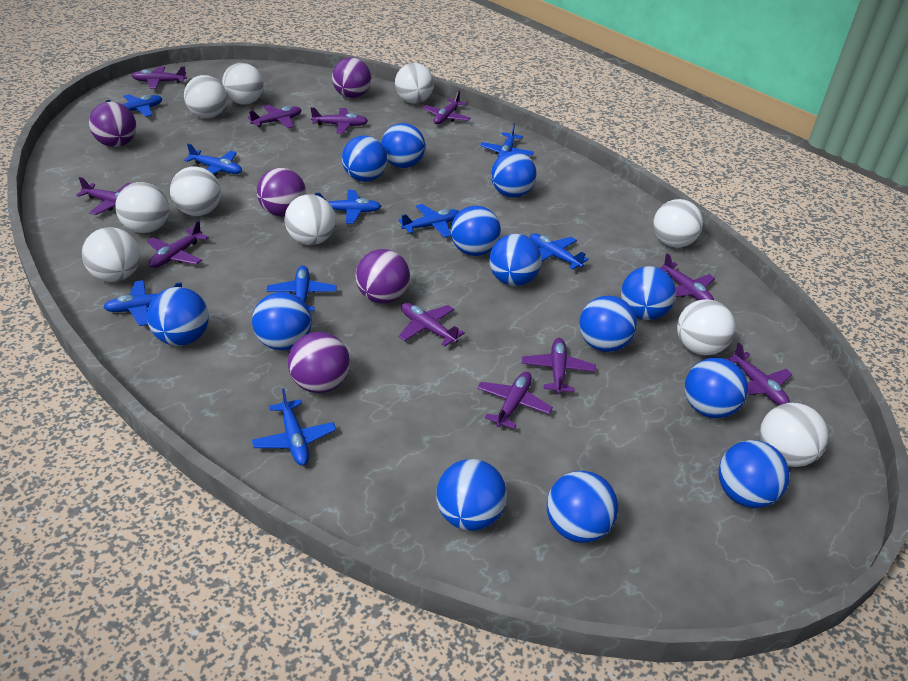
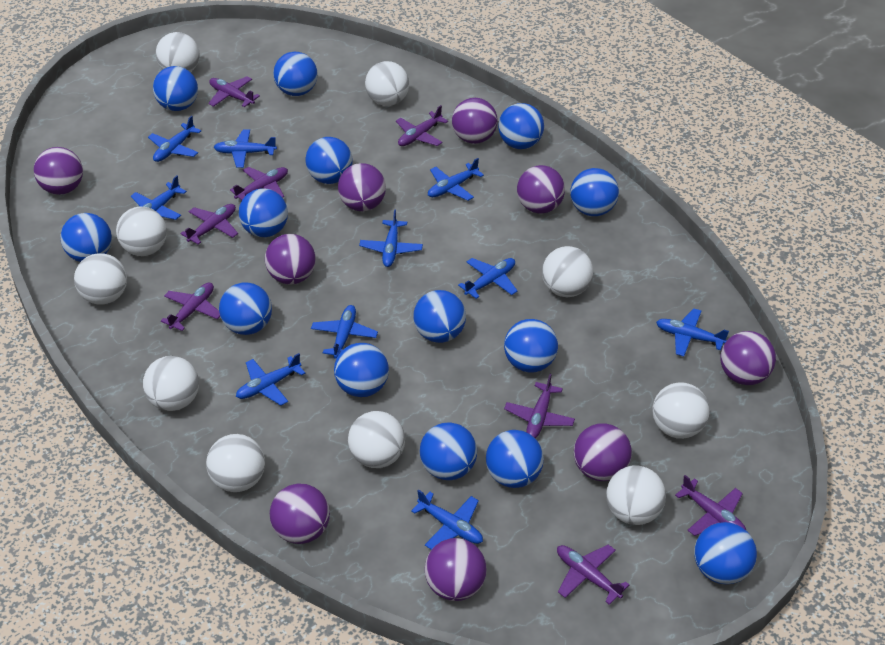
blue ball: [147,287,209,346] [252,292,312,350] [342,135,387,182] [381,123,425,168] [436,459,507,531] [451,206,501,256] [489,234,542,286] [491,151,537,197] [547,471,618,543] [579,296,637,352] [621,266,676,320] [685,358,748,418] [718,440,790,508] = 13 -> [60,213,112,262] [153,66,198,111] [219,282,272,335] [239,188,288,237] [273,52,318,96] [305,137,353,184] [334,343,389,397] [413,290,466,343] [420,422,477,480] [486,430,544,488] [498,103,544,149] [504,319,558,372] [570,168,619,216] [694,522,757,584] = 14
blue plane: [103,280,182,326] [106,94,163,117] [184,144,242,176] [252,388,336,465] [266,266,337,311] [315,190,381,224] [398,204,459,238] [480,123,534,157] [530,233,589,270] = 9 -> [131,176,187,220] [148,116,201,162] [214,129,277,168] [236,353,305,406] [311,305,378,359] [359,210,423,267] [411,490,483,550] [428,158,484,201] [458,258,518,299] [656,308,729,357] = 10
purple ball: [89,102,136,147] [257,168,306,217] [288,332,350,393] [332,57,371,98] [356,249,410,304] = 5 -> [34,147,83,195] [265,234,316,285] [270,484,330,544] [338,163,386,211] [425,538,487,601] [452,98,498,144] [517,165,565,214] [574,423,632,481] [721,331,776,385] = 9
purple plane: [76,177,131,215] [132,66,187,89] [147,220,209,268] [248,105,302,128] [311,107,368,134] [399,303,465,346] [422,90,471,124] [477,372,553,429] [522,338,596,394] [660,253,715,300] [727,343,793,405] = 11 -> [161,283,220,331] [180,204,238,245] [208,76,260,107] [230,167,288,200] [396,105,448,146] [504,374,575,439] [557,544,629,605] [675,475,746,536] = 8

